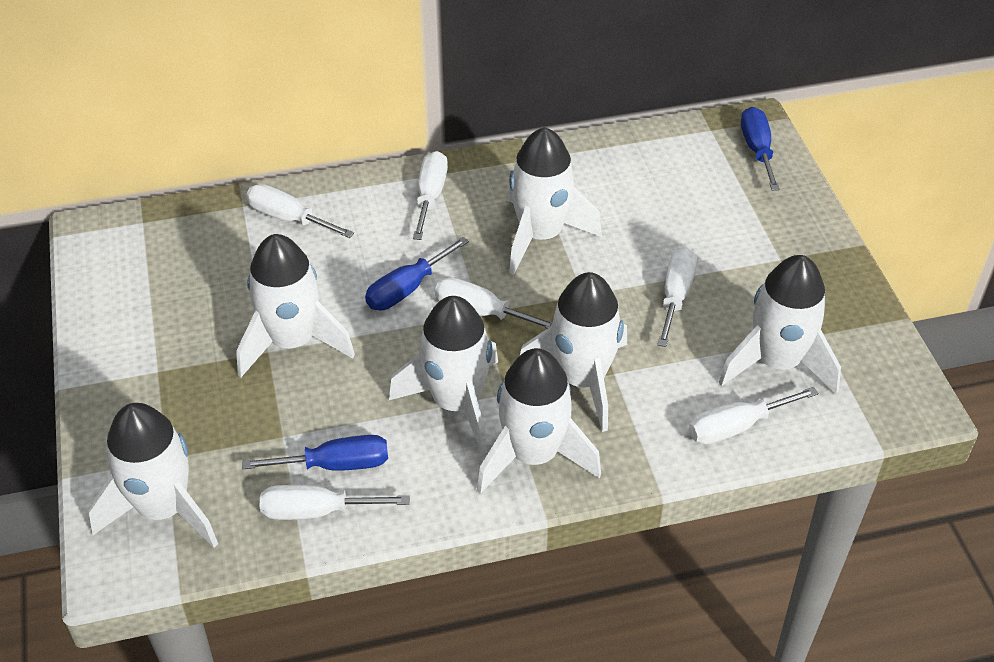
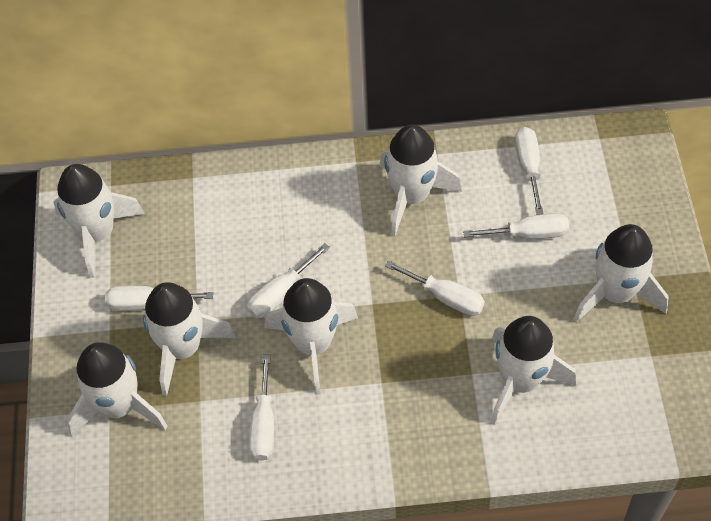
blue screwdriver: [242,435,388,471] [365,237,469,310] [741,107,780,191] = 3 -> none = 0

